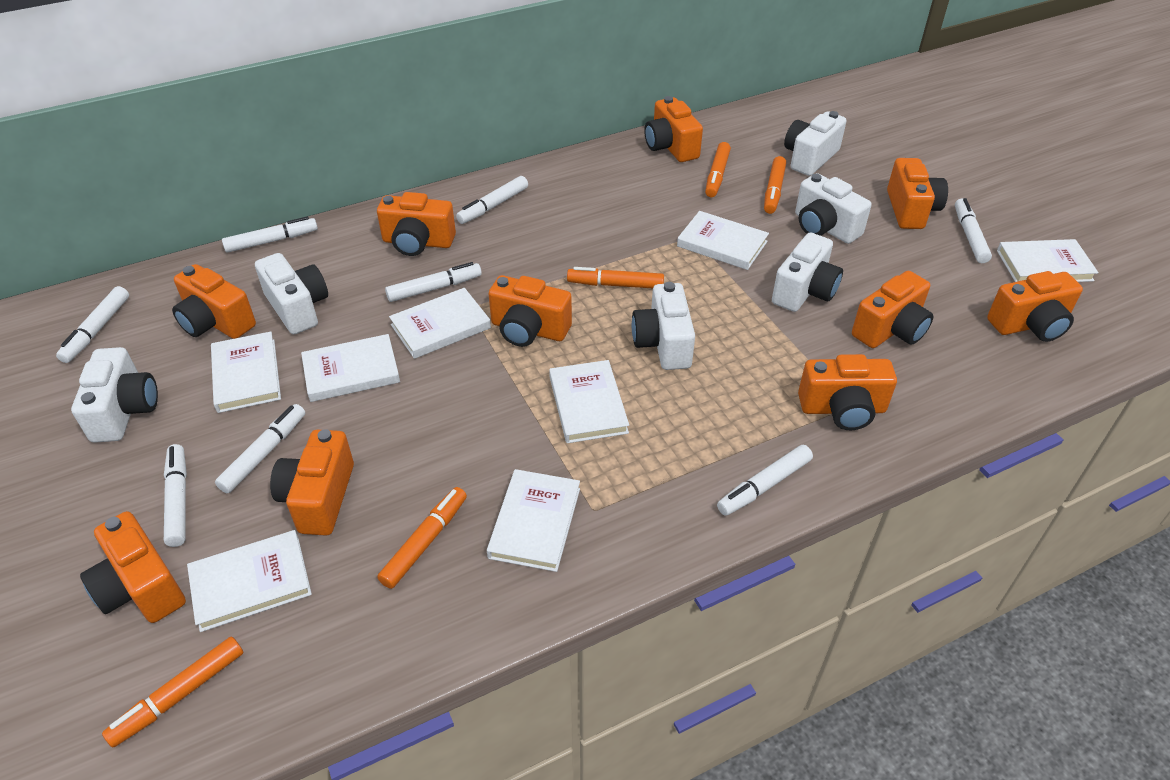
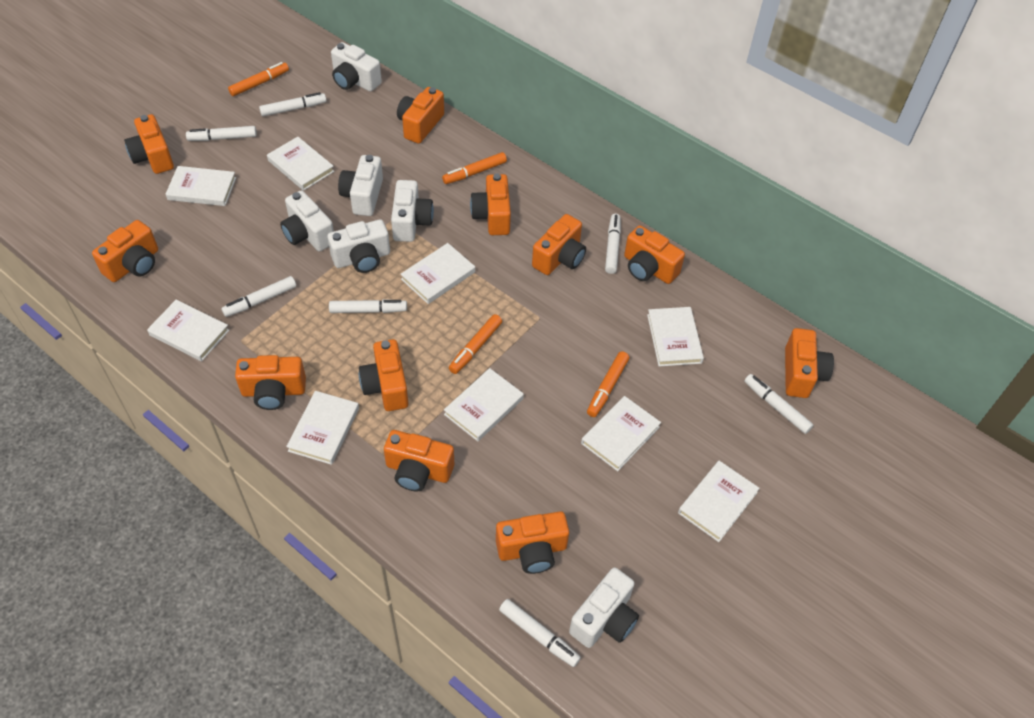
orange camera: [80,511,186,623] [172,264,256,339] [270,429,354,536] [377,192,456,256] [489,275,572,347] [644,96,703,162] [798,354,897,430] [852,271,933,348] [887,158,948,229] [987,271,1083,342] = 10 -> [92,220,158,282] [124,114,174,174] [235,355,306,410] [359,339,409,411] [384,430,454,492] [397,87,444,144] [470,174,511,235] [496,511,569,574] [532,214,586,275] [624,225,685,284] [785,328,834,398] = 11
orange marker: [102,636,243,748] [377,487,467,589] [567,267,664,288] [705,142,731,197] [764,156,786,214] = 5 -> [228,62,289,96] [442,152,507,184] [449,314,502,374] [587,351,629,417] = 4
white book: [187,530,312,632] [211,332,281,413] [301,334,400,402] [389,288,491,359] [487,469,580,572] [549,360,629,443] [677,211,769,270] [997,239,1099,282] = 8 -> [147,300,229,362] [166,166,236,206] [267,137,334,191] [286,391,359,465] [401,243,475,304] [444,368,524,441] [581,396,661,471] [647,307,704,367] [678,461,760,542] = 9
white marker: [56,286,129,363] [164,444,187,547] [215,404,305,493] [222,216,318,253] [385,262,482,302] [456,176,528,224] [717,445,813,516] [955,198,992,263] = 8 -> [186,126,257,141] [221,276,296,317] [259,92,326,116] [329,299,407,313] [499,599,581,667] [605,214,621,274] [744,374,813,434] = 7

